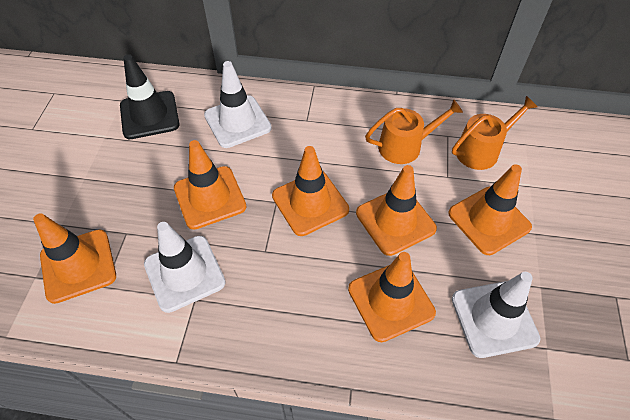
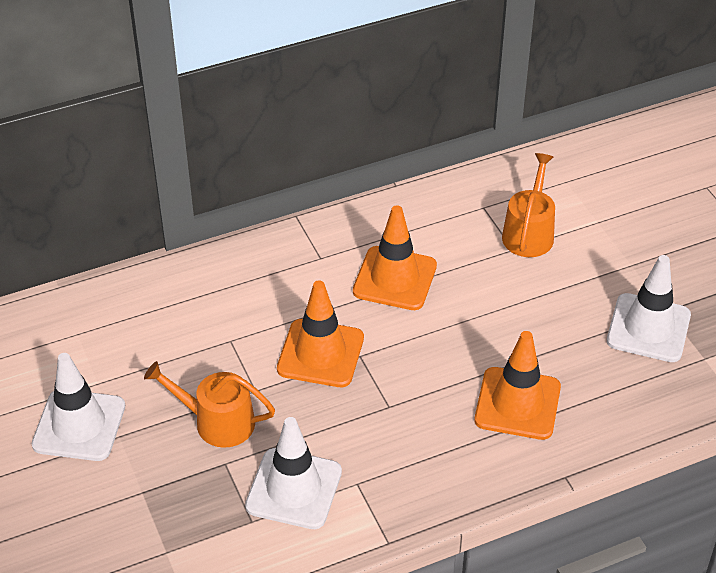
black traffic cone: [120,54,179,139] = 1 -> none = 0
orange traffic cone: [33,213,116,304] [174,140,246,230] [272,146,349,236] [348,252,436,342] [356,165,437,256] [448,164,532,255] = 6 -> [277,280,364,387] [353,205,437,310] [475,331,561,440] = 3

